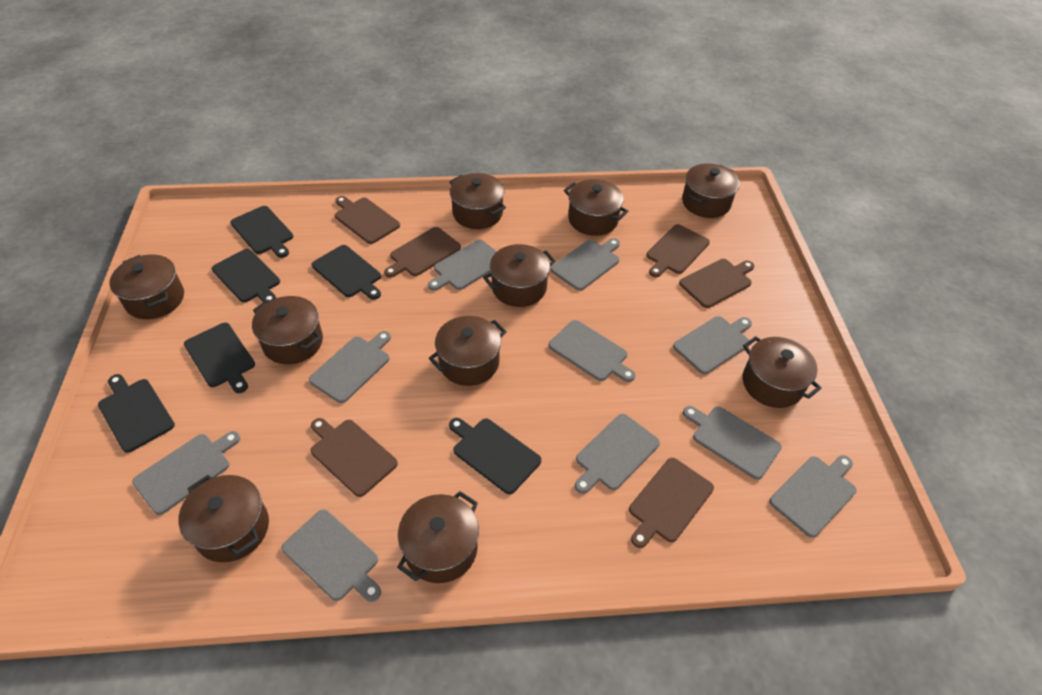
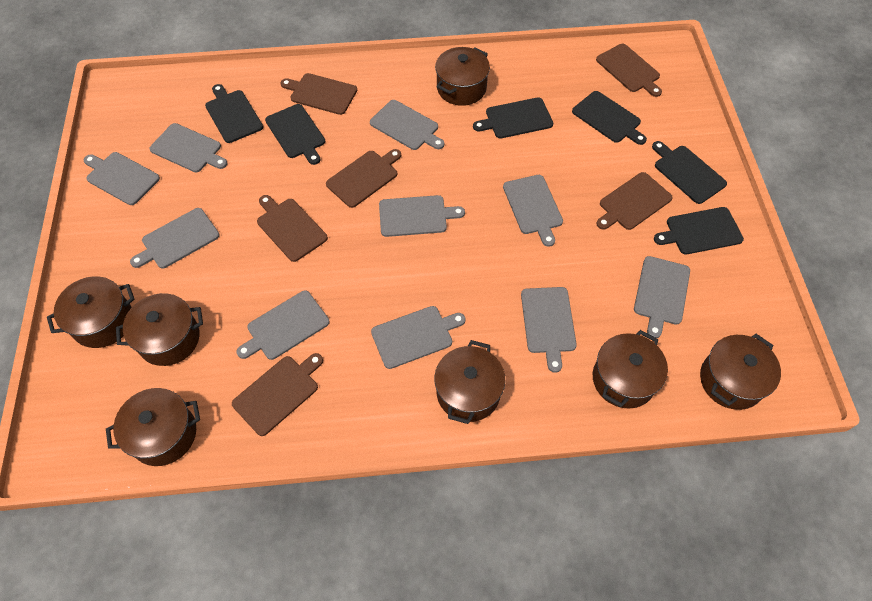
brown pot: [109,254,184,319] [178,475,269,562] [252,296,323,365] [397,491,479,583] [429,316,507,386] [449,173,506,229] [483,244,556,307] [564,179,629,236] [682,163,740,218] [743,336,822,408] = 10 -> [47,276,135,348] [106,388,200,466] [116,293,203,366] [434,340,506,424] [435,47,490,106] [593,330,668,408] [700,334,781,410] = 7

